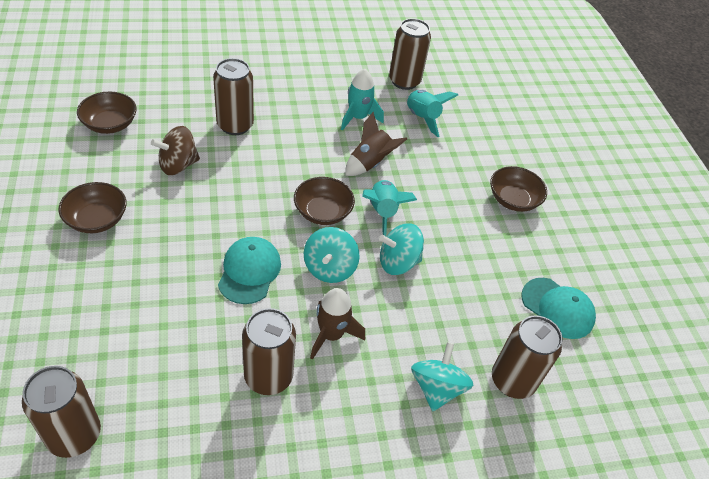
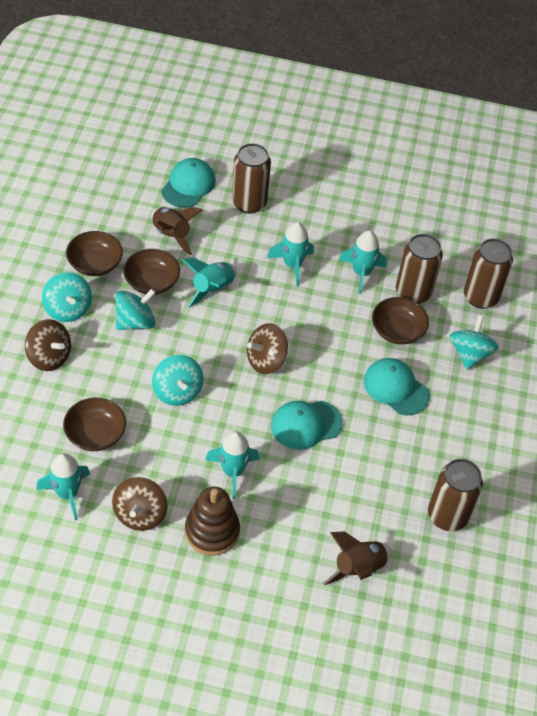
brown can: [22,366,101,458] [213,58,254,135] [242,308,296,395] [389,18,431,90] [492,315,563,399] = 5 -> [232,143,271,213] [396,234,443,304] [428,459,483,531] [464,238,513,309] = 4
brown spinning top: [151,126,200,175] = 1 -> [25,319,71,371] [112,477,168,531] [247,323,288,374] = 3
brown stacking toy: none = 0 -> [185,487,240,556] = 1
turquoise cap: [218,237,281,304] [521,278,596,339] = 2 -> [161,158,216,208] [271,401,343,450] [364,358,430,415] = 3
turquoise rocket: [341,69,384,131] [362,180,417,236] [406,90,458,137] = 3 -> [36,453,90,521] [182,258,237,308] [206,431,259,499] [267,222,314,286] [339,231,387,294] = 5
turquoise spinning top: [304,227,360,283] [379,223,424,275] [411,342,473,411] = 3 -> [42,272,92,322] [115,289,156,330] [152,355,203,406] [450,315,499,370] = 4

